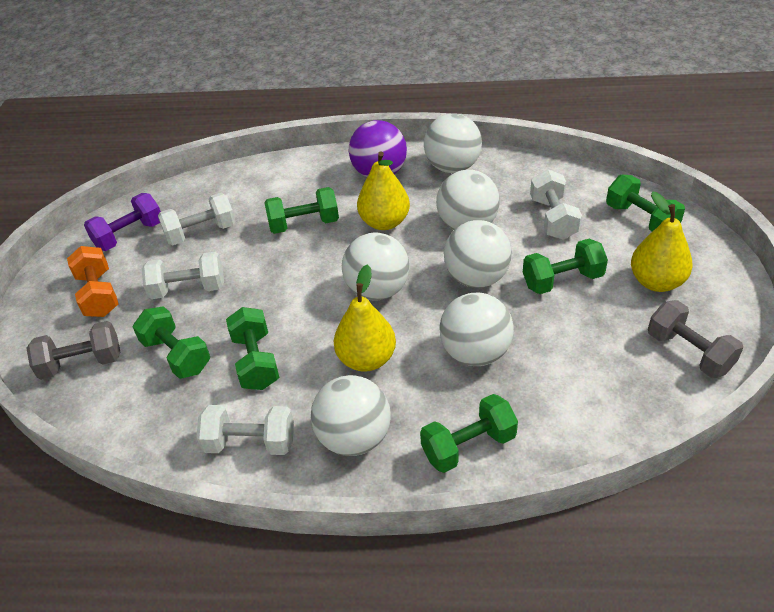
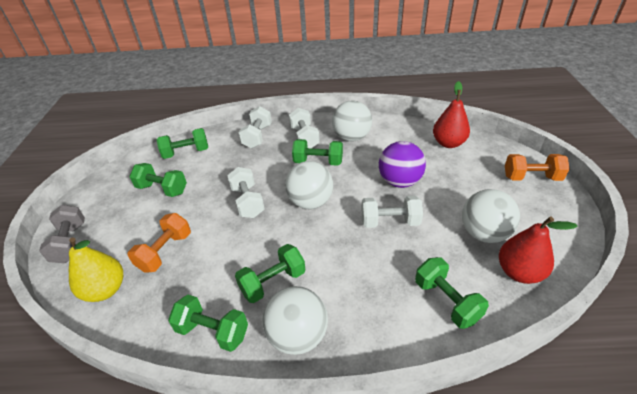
grey dumbbell: [27,321,120,380] [648,300,743,378] = 2 -> [39,205,85,263] = 1
orange dumbbell: [67,246,119,317] = 1 -> [128,213,191,272] [505,154,570,181] = 2
purple dumbbell: [84,193,161,251] = 1 -> none = 0
red pear: none = 0 -> [433,81,470,148] [499,216,578,284] = 2
white ball: [311,375,391,456] [342,233,410,301] [424,114,482,173] [436,170,500,230] [439,293,514,366] [444,220,512,288] = 6 -> [262,286,328,355] [285,161,333,209] [332,100,372,141] [462,189,520,243] = 4
yellow pear: [334,264,396,372] [357,152,410,230] [631,191,693,292] = 3 -> [69,237,123,302] = 1

